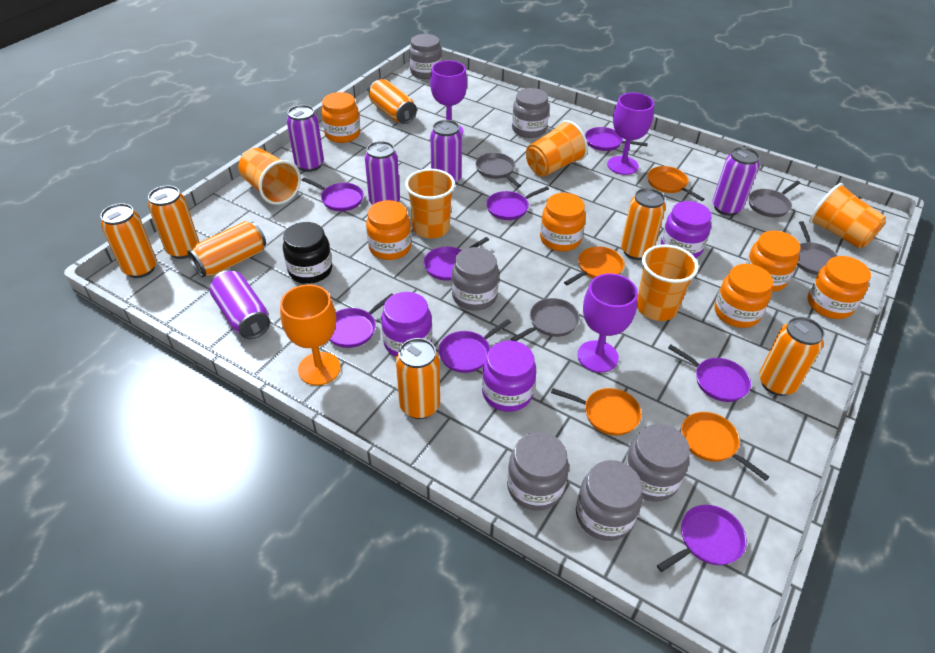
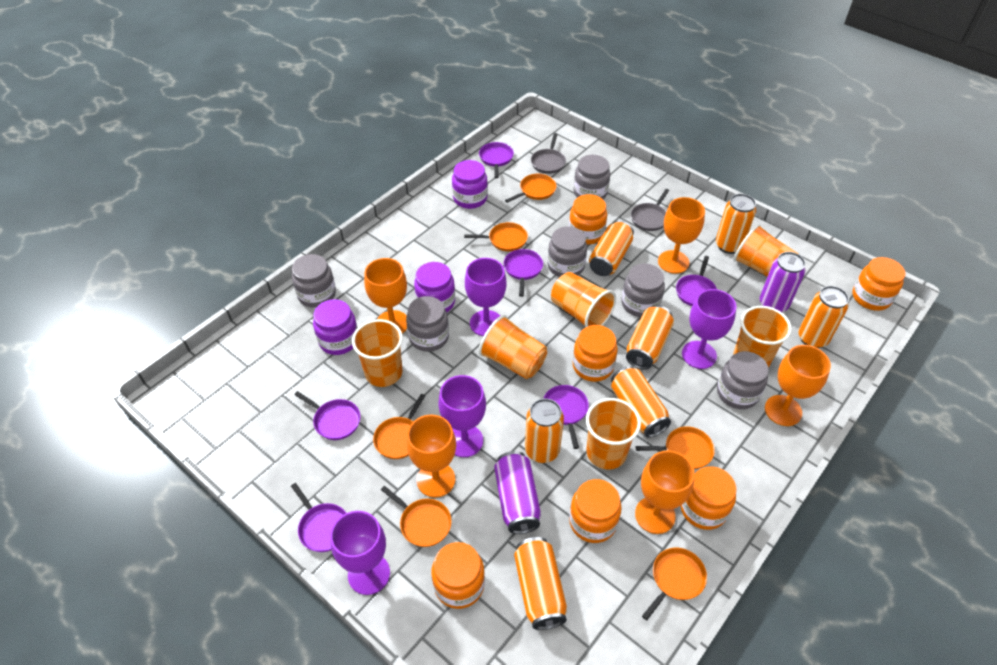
black jar: [283,222,332,284] = 1 -> none = 0
grey pan: [475,153,521,188] [511,298,580,341] [749,181,800,217] [797,221,838,275] = 4 -> [531,133,566,174] [631,189,669,231] = 2
orange cup: [238,148,301,205] [405,169,455,238] [526,120,588,177] [637,244,699,321] [809,183,886,248] = 5 -> [352,319,403,387] [478,315,547,379] [551,272,616,327] [586,398,641,469] [733,224,799,277] [733,306,792,368] = 6
orange goblet: [280,284,341,385] = 1 -> [364,258,407,333] [407,414,456,498] [635,450,695,534] [658,197,705,274] [765,345,831,426] = 5
orange pan: [551,388,642,436] [564,246,625,286] [648,166,704,201] [681,412,769,481] = 4 -> [373,394,425,459] [381,486,452,547] [464,222,528,252] [505,174,557,203] [636,426,715,469] [642,547,707,620] = 6
purple can: [210,270,270,339] [287,105,324,172] [365,141,400,205] [430,120,462,185] [712,147,760,216] = 5 -> [494,451,541,534] [760,252,806,312] = 2
purple goblet: [430,60,467,135] [577,273,638,372] [607,93,654,175] = 3 -> [330,511,390,595] [438,375,486,457] [465,258,507,336] [682,289,736,369] = 4
purple pan: [302,177,363,211] [330,293,393,348] [424,237,489,281] [438,319,511,373] [486,186,549,220] [585,127,648,151] [657,505,747,572] [668,345,751,402] = 8 -> [291,483,346,552] [295,391,361,440] [479,142,514,178] [504,249,543,297] [543,385,589,449] [676,256,717,306] = 6

